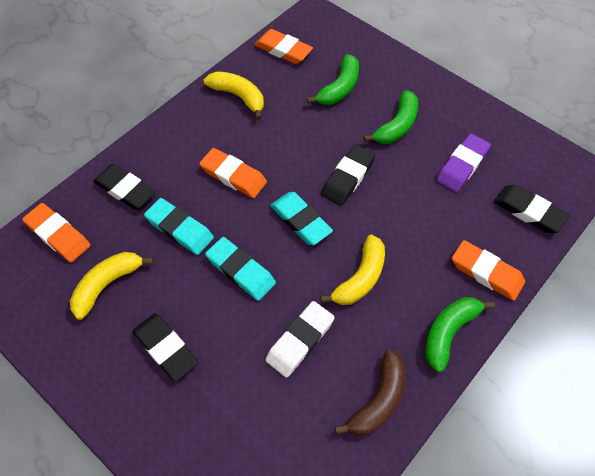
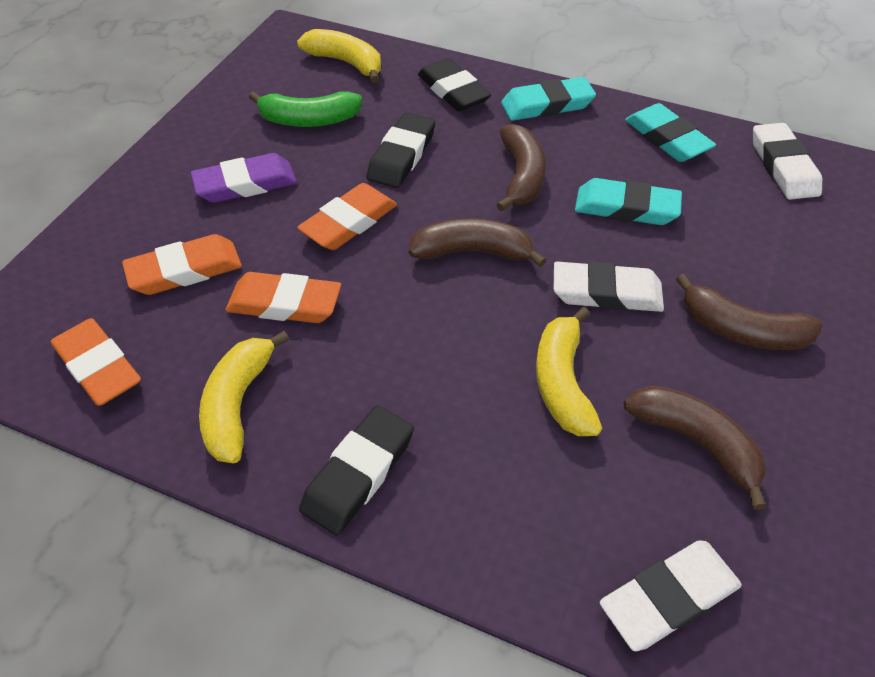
black eraser: [93,164,156,210] [133,313,198,382] [321,144,376,206] [494,185,570,233] = 4 -> [299,406,414,536] [367,112,435,188] [418,58,491,111] = 3
brown banana: [335,350,406,436] = 1 -> [409,218,546,267] [496,124,546,212] [624,385,766,510] [676,274,823,350] = 4
green banana: [307,54,359,105] [364,90,418,144] [425,297,495,372] = 3 -> [248,91,362,127] = 1
white eraser: [265,301,335,378] = 1 -> [554,261,664,312] [600,540,742,651] [753,123,822,200] = 3

